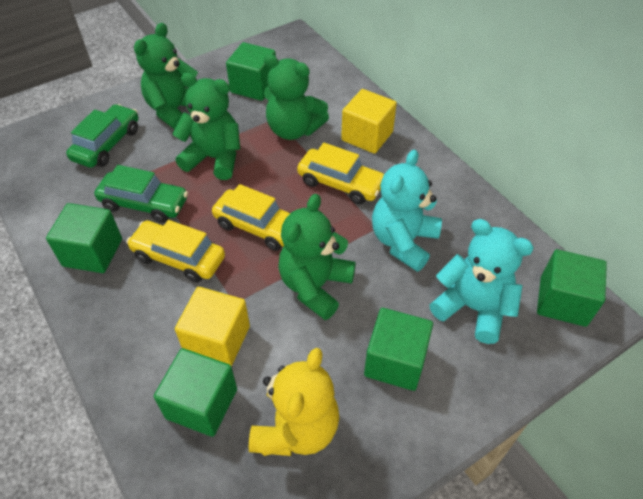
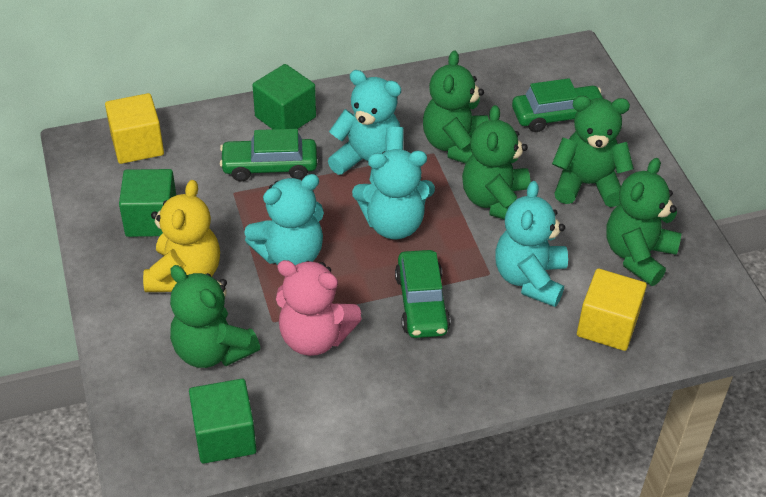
green car: [66,104,138,168] [94,165,188,223] = 2 -> [220,129,317,181] [395,250,450,338] [512,78,603,132] = 3
green cube: [46,203,122,273] [154,348,237,437] [226,42,276,101] [364,308,433,391] [537,249,607,327] = 5 -> [119,169,176,237] [189,379,257,463] [252,64,316,129] = 3
green teddy bear: [134,23,198,130] [173,73,240,180] [264,54,329,140] [278,194,356,320] = 4 -> [170,265,260,368] [423,50,489,164] [462,105,530,220] [552,96,634,207] [606,158,681,286] = 5
pink teddy bear: none = 0 -> [276,260,362,356] = 1
turquoise teddy bear: [372,150,442,272] [429,219,534,344] = 2 -> [244,174,324,265] [328,70,404,185] [352,149,435,240] [495,181,568,307] = 4
yellow car: [126,220,225,283] [212,184,291,251] [297,143,384,204] = 3 -> none = 0

